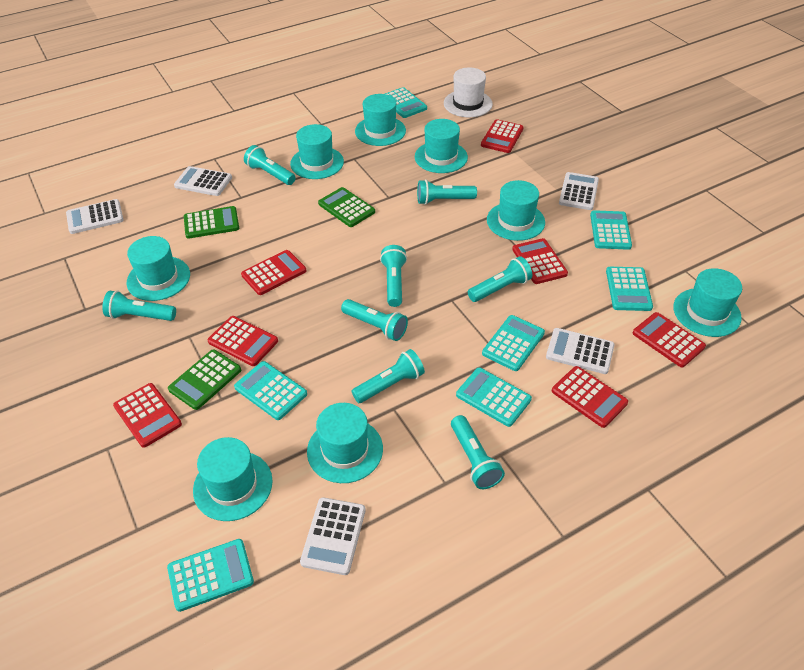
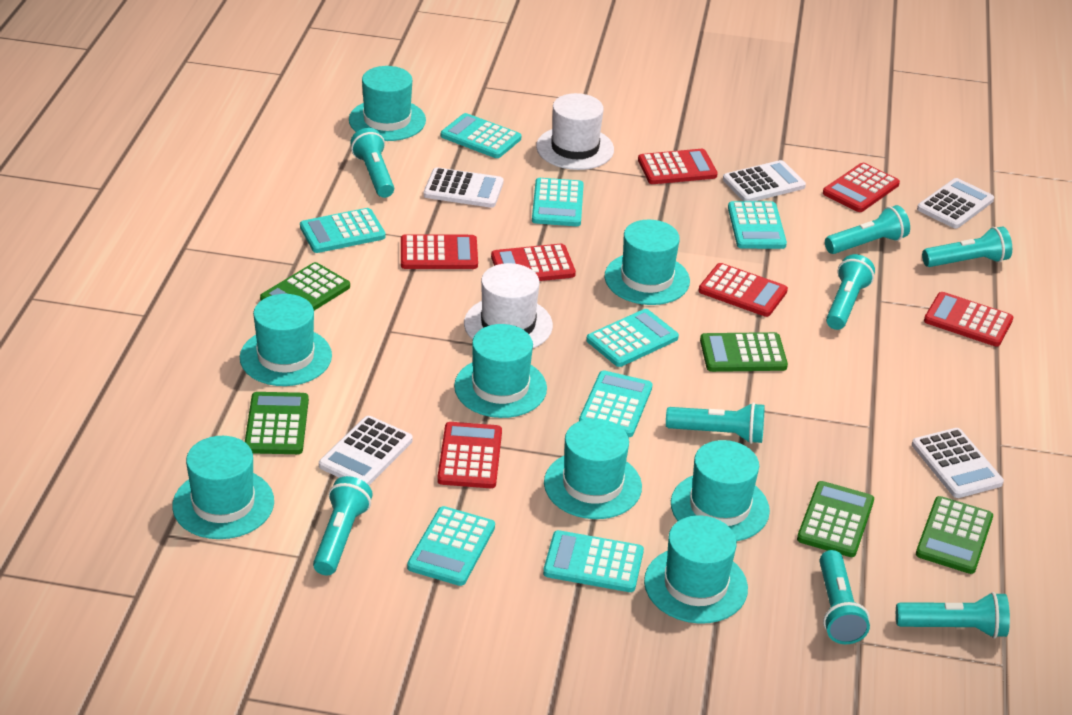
green calculator: [168,349,241,410] [184,206,239,239] [318,187,375,227] = 3 -> [245,392,309,454] [260,262,350,311] [700,332,788,372] [797,481,874,557] [916,496,993,574] = 5
turquoise calculator: [167,539,254,612] [234,361,307,420] [385,87,427,118] [456,368,532,427] [482,315,545,371] [590,210,632,250] [606,267,653,311] = 7 -> [300,208,386,253] [407,506,495,586] [441,113,521,158] [532,178,584,226] [543,530,644,592] [579,371,652,437] [586,309,679,367] [728,201,787,249] = 8
white hat: [444,67,493,117] = 1 -> [464,263,553,348] [536,93,614,170] = 2

